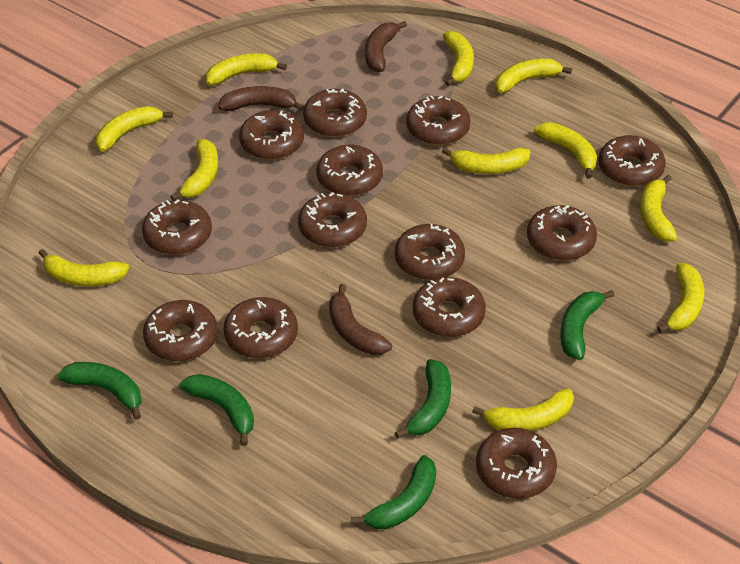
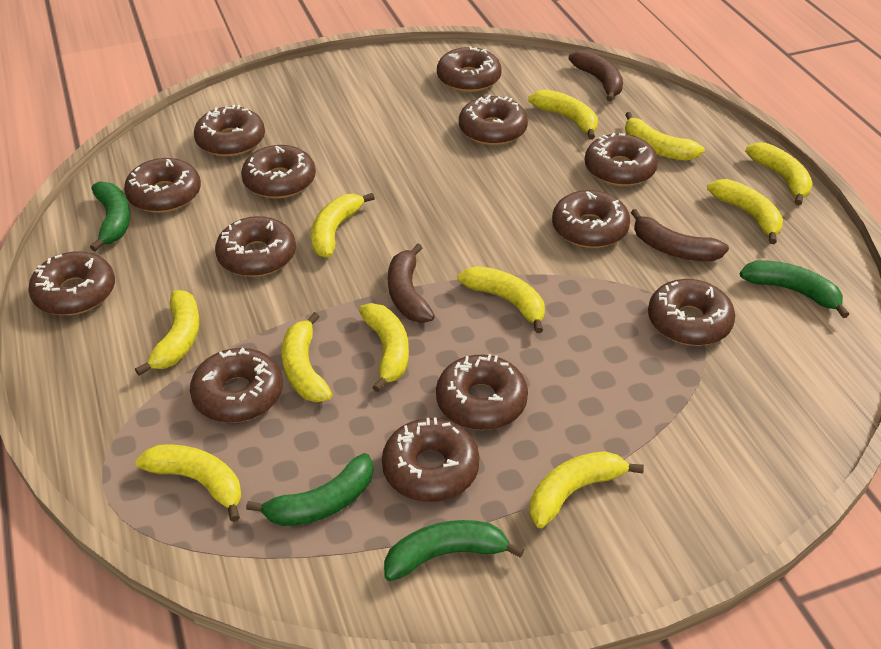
green banana: [58,362,142,420] [180,374,254,446] [351,455,436,529] [395,359,451,438] [560,290,615,360] = 5 -> [90,181,130,251] [246,453,373,526] [384,520,524,581] [740,260,850,318] = 4

